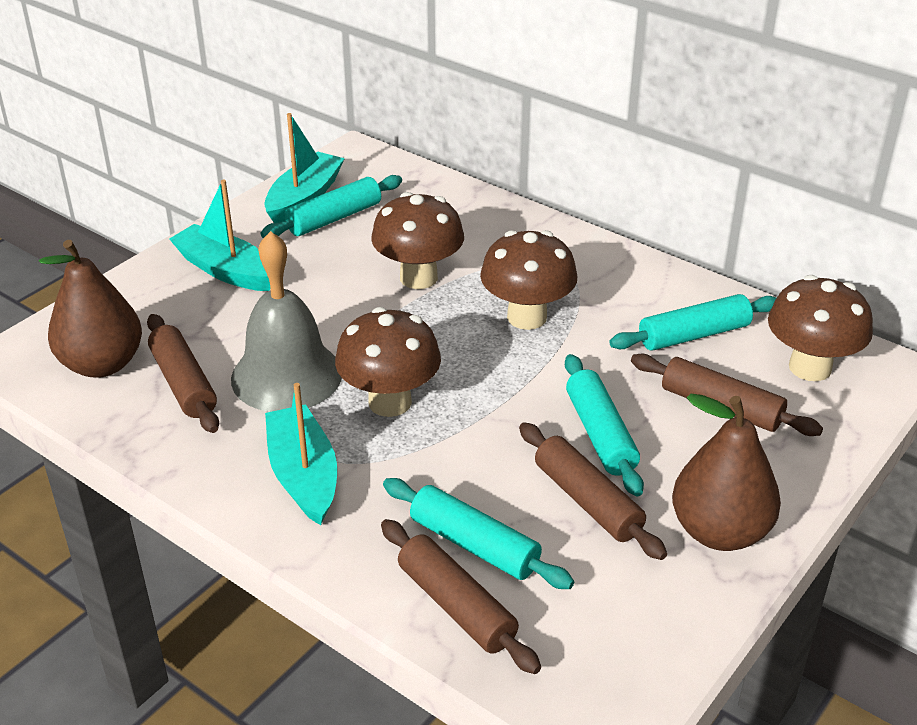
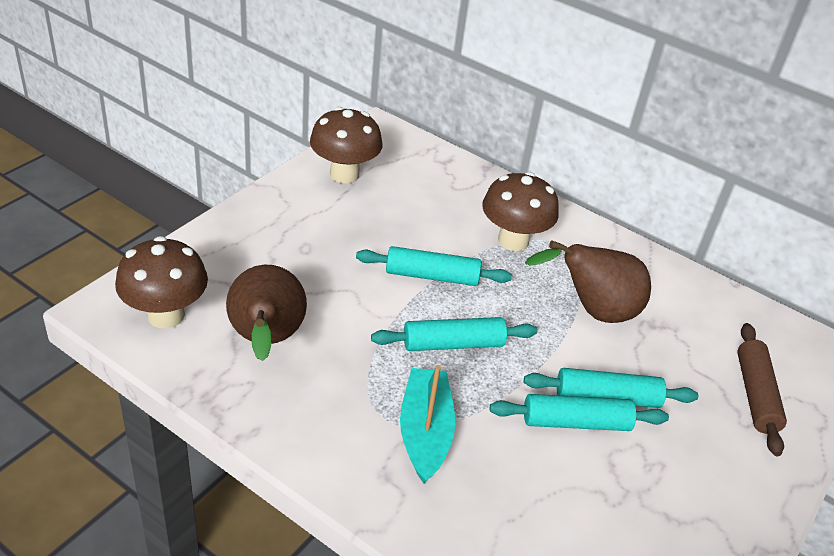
brown mushroom: [335,307,441,417] [371,192,464,289] [480,230,577,330] [768,275,873,381] = 4 -> [115,236,208,329] [310,107,382,183] [482,172,559,251] = 3
brown rolling pin: [147,314,219,433] [381,519,541,674] [519,422,667,560] [631,354,823,436] = 4 -> [737,323,787,456] = 1
grey bell: [231,231,342,412] = 1 -> none = 0
turquoise boat: [169,180,270,291] [264,113,345,223] [265,383,337,525] = 3 -> [400,365,455,483] = 1

